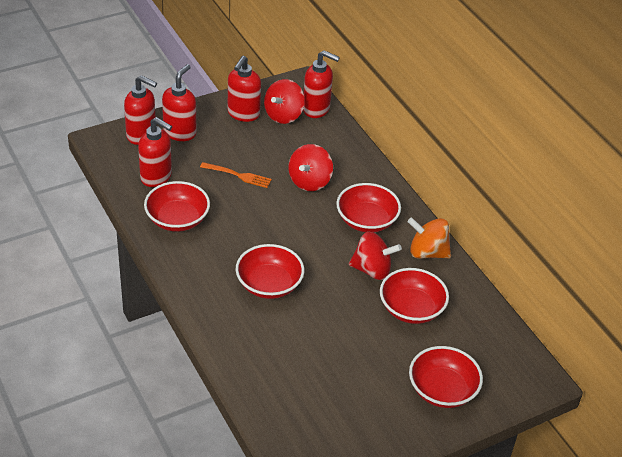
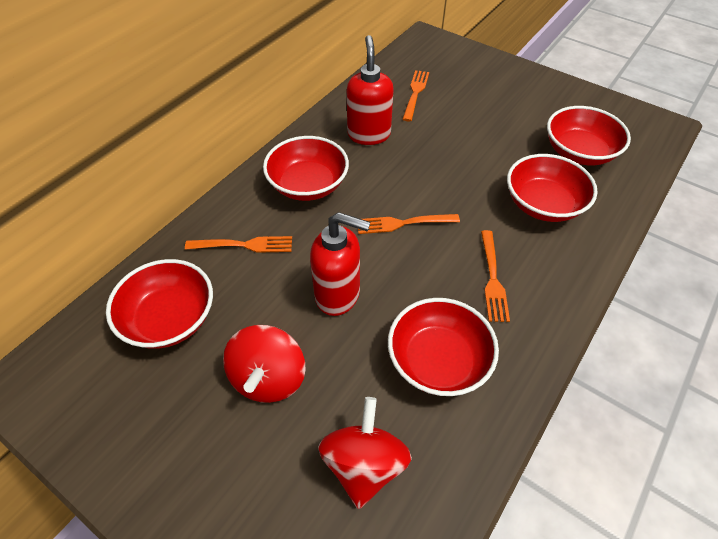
orange fork: [200,162,272,188] = 1 -> [185,236,292,253] [358,214,460,234] [403,70,429,121] [481,230,510,322] = 4
orange spinning top: [407,217,451,258] = 1 -> none = 0
red soap dispenser: [124,75,157,145] [138,117,172,187] [162,64,197,141] [228,56,261,122] [303,50,340,118] = 5 -> [310,212,370,316] [347,35,394,145] = 2
red spinning top: [264,79,305,124] [289,144,333,191] [349,232,402,280] = 3 -> [223,325,306,403] [318,397,412,509] = 2

